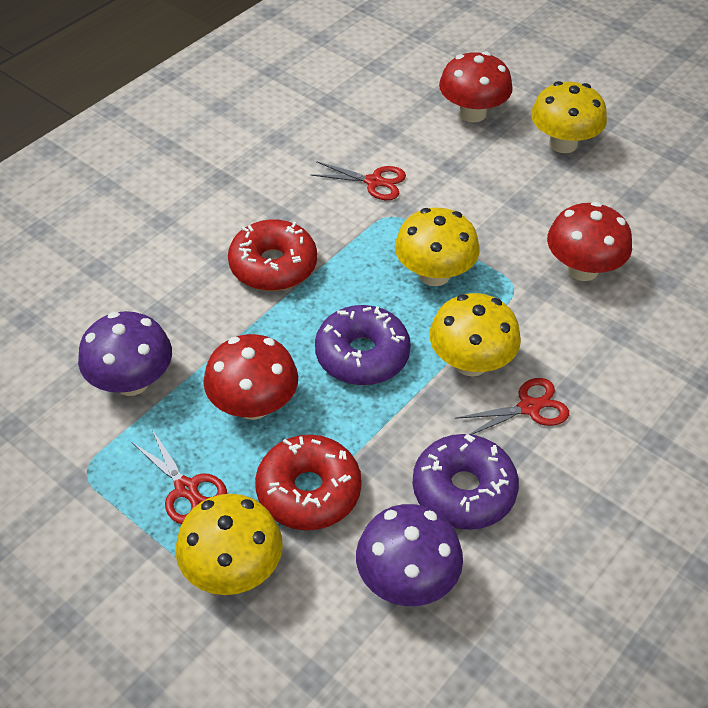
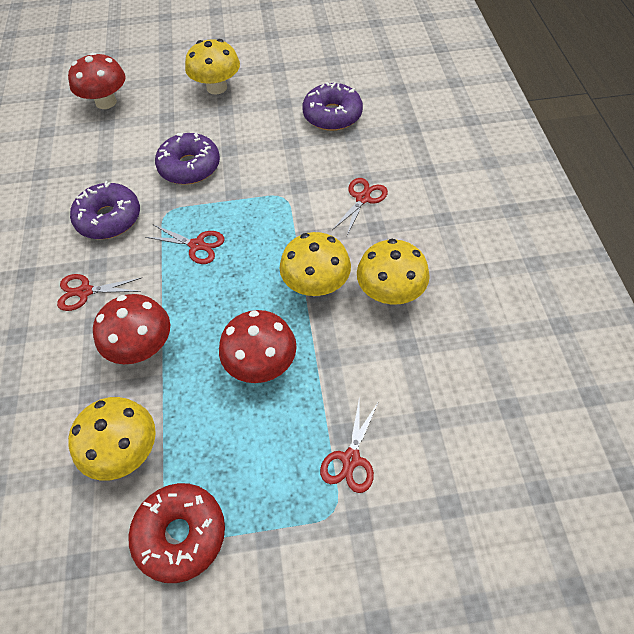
purple donut: [315,305,411,385] [413,434,519,530] = 2 -> [70,181,140,239] [155,132,220,185] [302,82,363,131] = 3
purple mushroom: [78,311,172,396] [356,504,463,606] = 2 -> none = 0
red donut: [228,219,317,291] [255,435,362,530] = 2 -> [128,483,225,583] = 1
red scissors: [132,429,227,524] [311,161,406,200] [455,378,569,435] = 3 -> [57,274,141,311] [145,225,224,264] [320,396,379,493] [332,178,388,236] = 4

